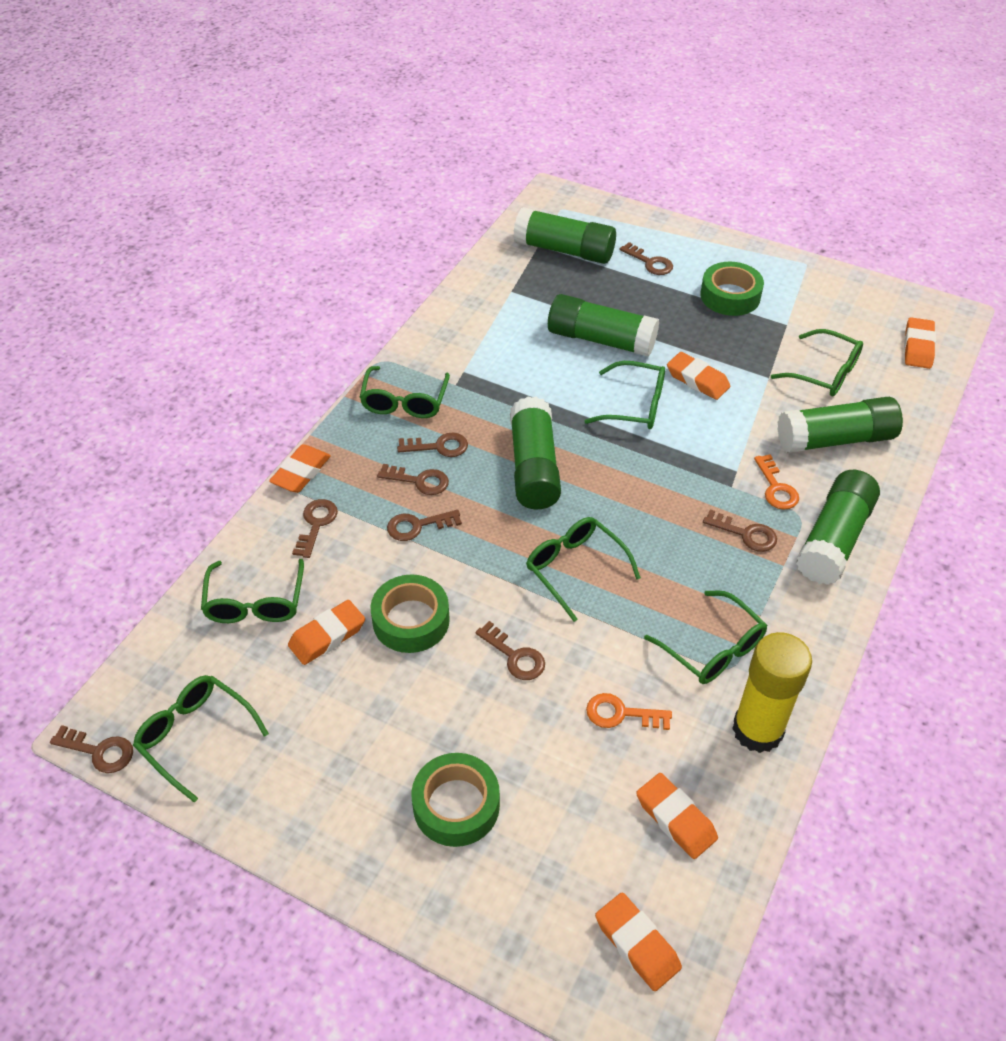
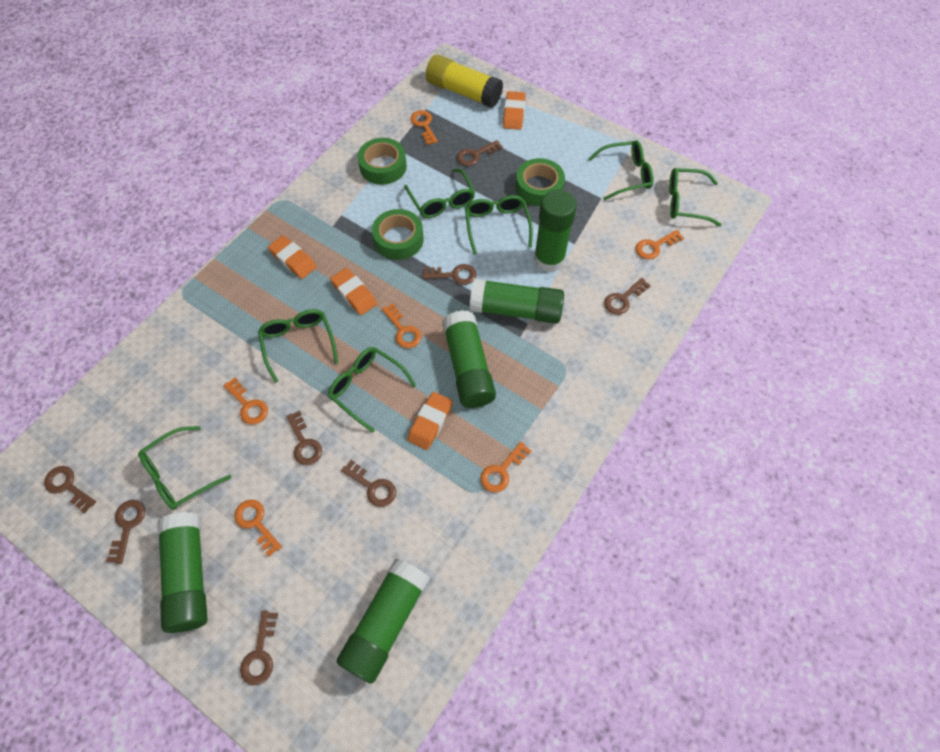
orange eraser: [269,444,331,493] [288,600,365,665] [595,892,682,991] [636,773,718,859] [667,352,730,400] [904,317,936,369] = 6 -> [268,235,317,279] [330,268,377,315] [407,392,453,450] [503,91,526,130] = 4
orange key: [586,693,672,730] [754,454,799,510] = 2 -> [223,378,268,425] [234,499,282,556] [382,303,422,348] [410,110,438,145] [480,442,531,493] [636,230,684,259] = 6

